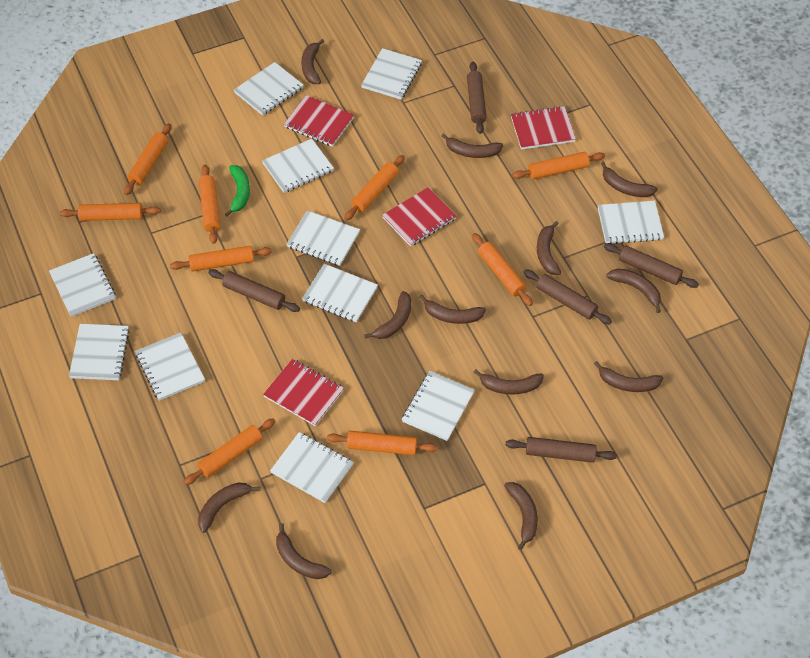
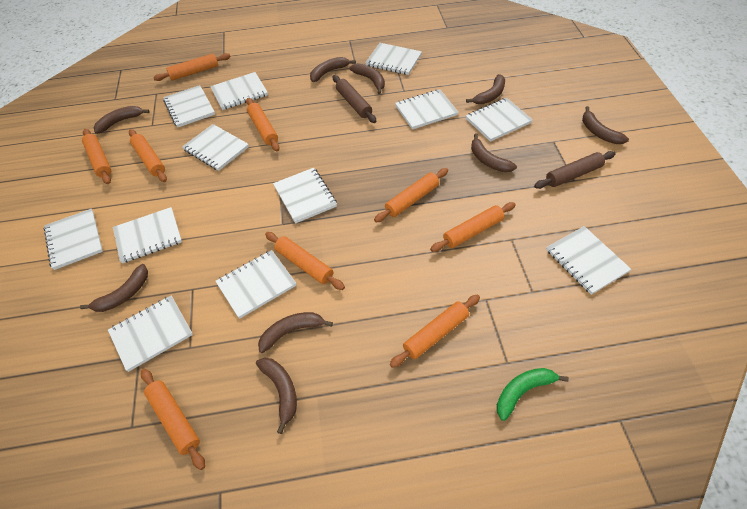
brown banana: [198,482,260,533] [276,523,332,579] [301,39,324,84] [364,291,411,339] [419,295,486,324] [441,133,503,158] [474,369,544,395] [504,482,538,550] [537,221,561,275] [594,361,663,392] [601,162,658,197] [606,268,661,313] = 12 -> [80,264,148,312] [94,106,149,134] [256,358,297,434] [258,312,333,353] [310,57,356,82] [349,63,385,94] [466,74,505,104] [471,133,517,172] [582,106,629,144] = 9
brown rolling pin: [208,269,300,312] [467,62,487,134] [506,437,617,463] [523,269,612,325] [604,243,699,288] = 5 -> [333,75,376,123] [534,151,616,189] = 2
red notebook: [263,359,344,426] [284,95,354,147] [382,188,456,246] [511,106,576,150] = 4 -> none = 0
white notebook: [49,253,116,317] [69,324,130,380] [135,333,205,401] [234,62,303,116] [262,139,334,193] [270,432,354,503] [286,211,360,266] [302,264,378,322] [361,48,422,100] [402,371,475,441] [598,201,664,244] = 11 -> [44,209,103,270] [108,296,193,372] [113,207,182,263] [163,85,215,127] [182,124,249,171] [210,72,268,110] [215,250,296,319] [273,168,337,224] [365,43,422,75] [395,89,458,130] [466,98,533,142] [546,226,631,295] = 12

